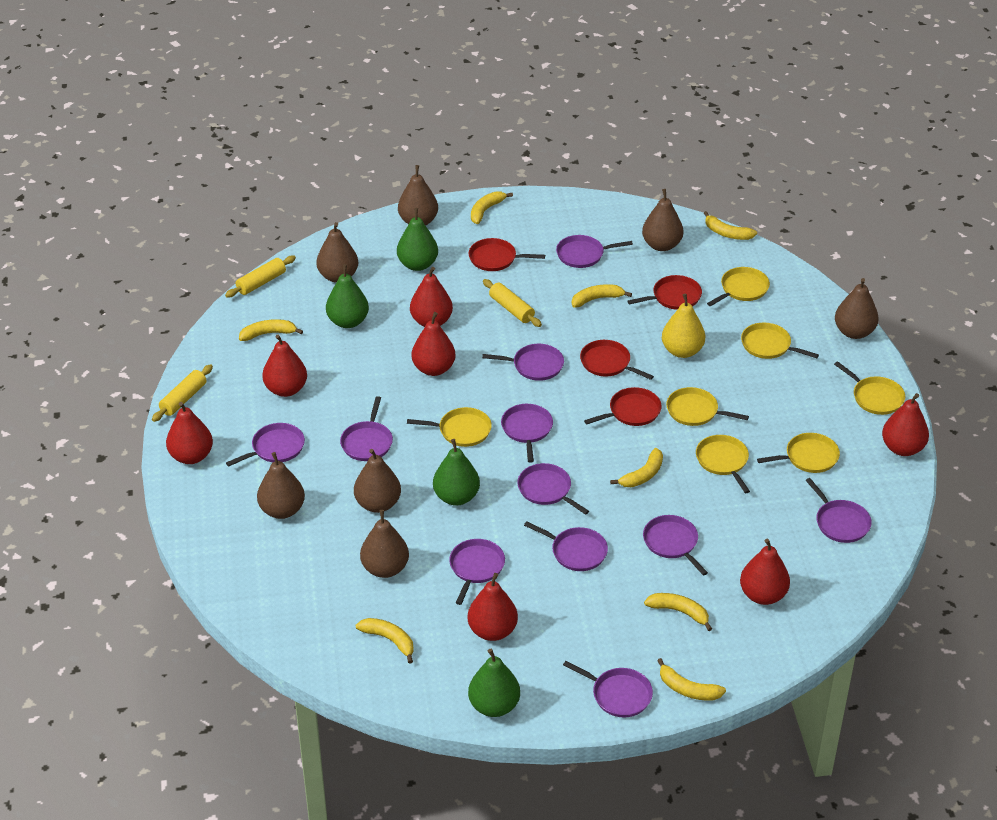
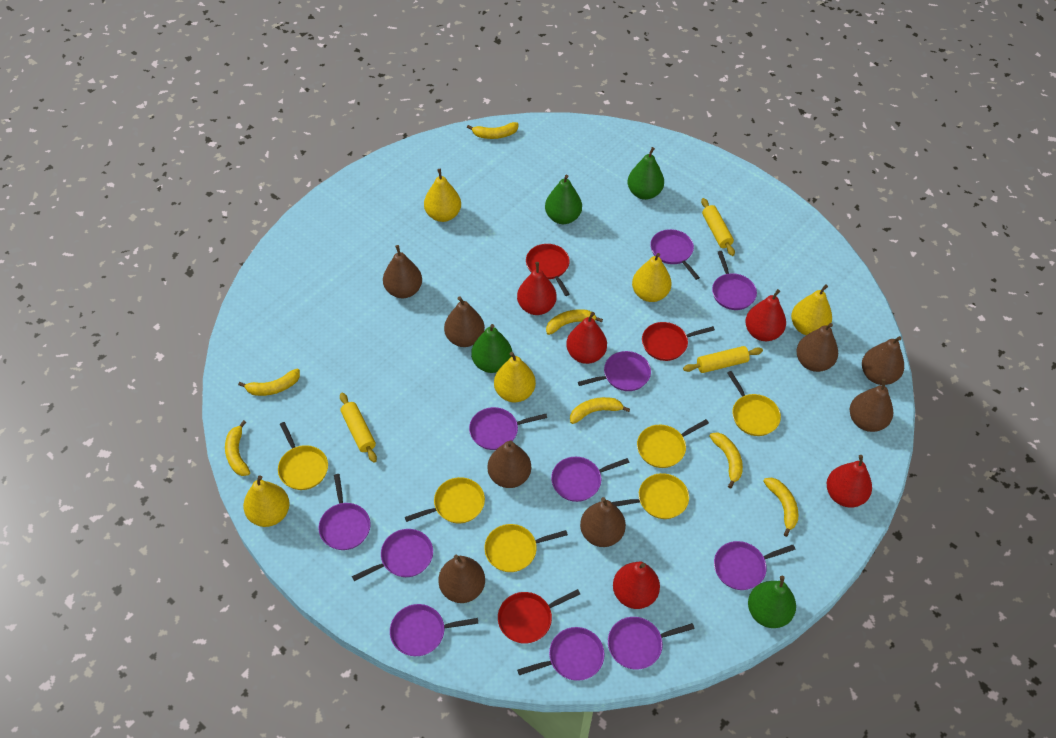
brown pear: [257,452,305,519] [316,222,358,283] [354,449,401,513] [360,510,409,578] [398,165,438,226] [642,189,683,251] [835,278,879,339] = 7 -> [383,245,422,298] [438,555,485,603] [444,296,485,347] [487,440,531,488] [580,497,626,547] [796,323,838,372] [850,379,893,432] [862,336,904,385] = 8
red pan: [469,238,545,271] [580,340,654,380] [584,387,662,426] [627,275,702,310] = 4 -> [498,589,580,644] [526,244,570,296] [642,322,715,361] = 3
red pear: [166,402,213,464] [262,335,307,397] [410,267,453,327] [412,312,456,376] [468,573,518,641] [740,539,790,605] [882,393,929,456] = 7 -> [517,262,557,315] [566,312,607,364] [613,562,660,609] [745,289,786,341] [827,455,872,508] = 5
yellow banana: [239,319,303,341] [356,618,414,664] [471,191,513,224] [572,284,632,308] [610,448,663,487] [644,593,712,631] [657,658,726,701] [704,211,757,240] = 8 -> [225,420,250,476] [238,369,300,396] [467,122,519,139] [546,309,603,335] [570,397,630,424] [709,432,743,489] [763,477,798,537] = 7
yellow pan: [407,407,492,447] [666,387,749,426] [696,435,750,493] [707,267,770,306] [741,323,819,359] [757,433,840,473] [834,361,905,415] = 7 -> [278,422,328,490] [405,477,485,523] [484,524,568,572] [611,473,689,519] [637,419,709,468] [727,371,781,436] = 6
yellow pear: [662,294,705,358] = 1 -> [243,475,290,527] [424,169,461,222] [494,352,536,402] [632,253,672,302] [791,284,832,335] = 5

